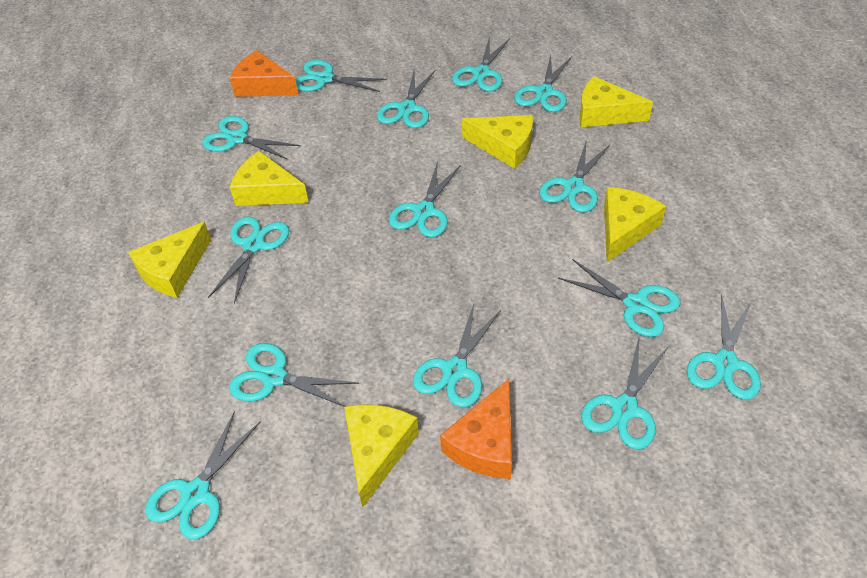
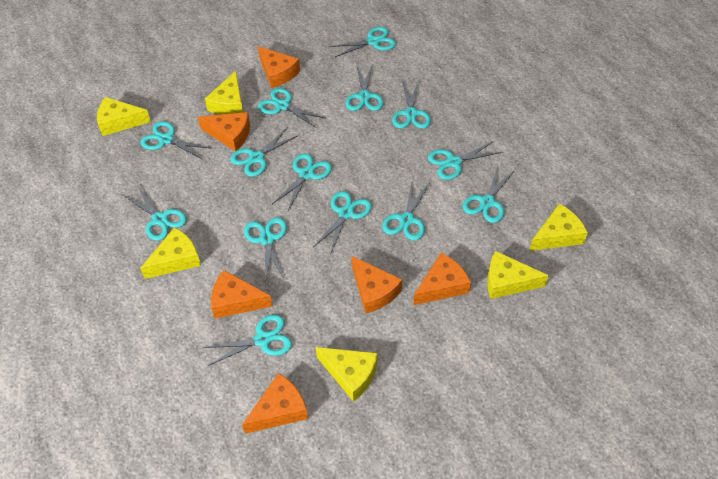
orange cheese: [230,50,299,97] [440,379,512,479] = 2 -> [198,112,250,151] [211,270,273,319] [242,373,308,434] [258,46,300,88] [352,256,402,314] [413,253,471,305] = 6

